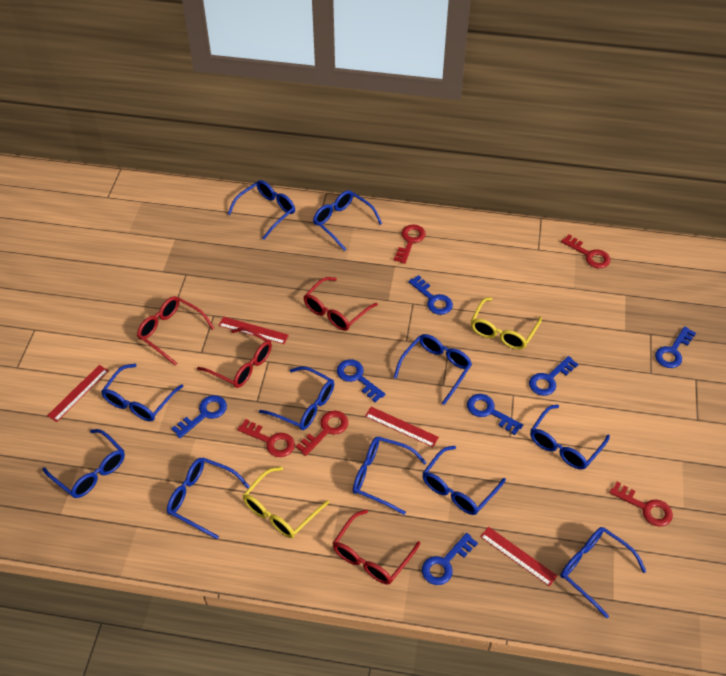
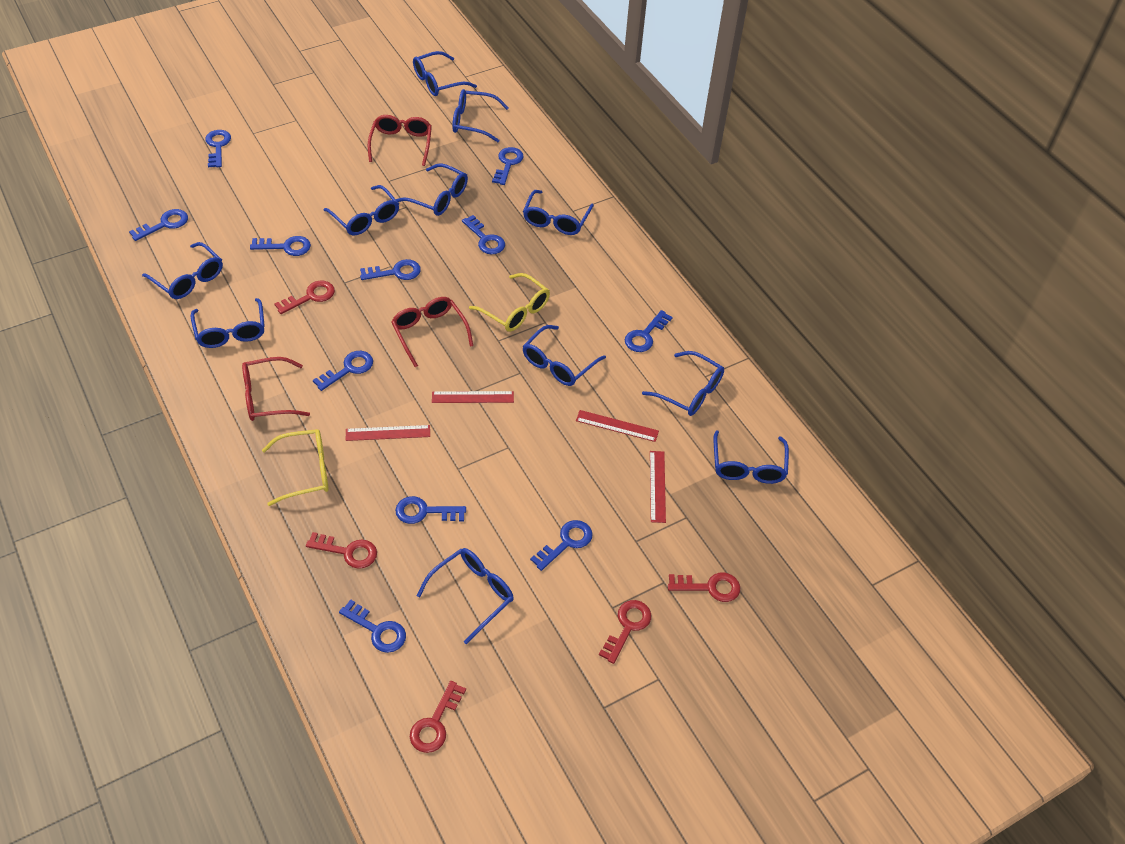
blue key: [171,395,227,438] [337,359,385,402] [409,275,453,315] [422,533,478,585] [467,394,523,435] [529,356,578,396] [655,326,696,368] = 7 -> [129,209,188,241] [205,130,231,167] [250,236,311,256] [313,351,373,391] [339,599,406,653] [360,259,421,280] [395,496,466,524] [462,215,505,255] [492,147,524,185] [530,520,592,571] [625,310,673,352] = 11
red glasses: [137,296,215,366] [197,327,272,388] [303,277,378,331] [332,510,420,584] = 4 -> [242,357,310,421] [368,115,432,166] [391,297,473,367] = 3

